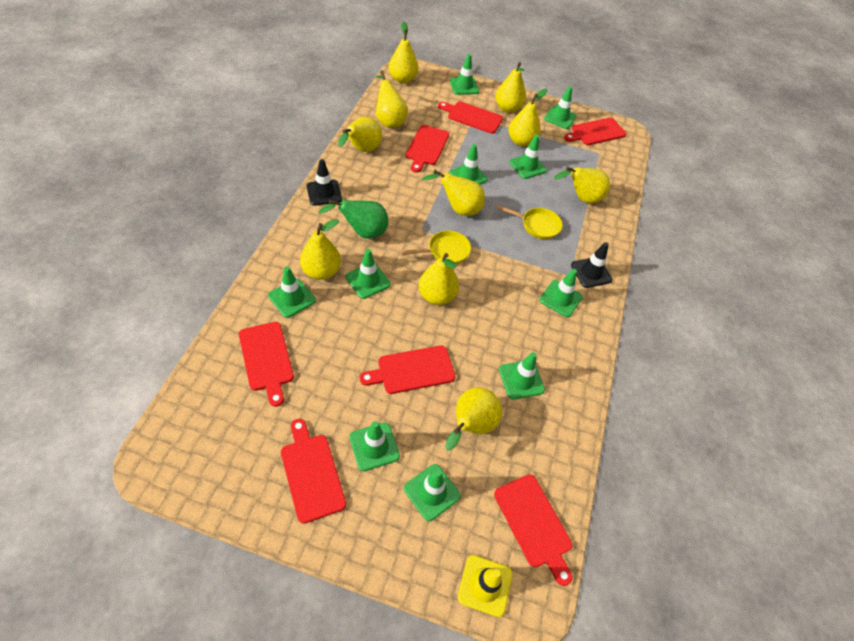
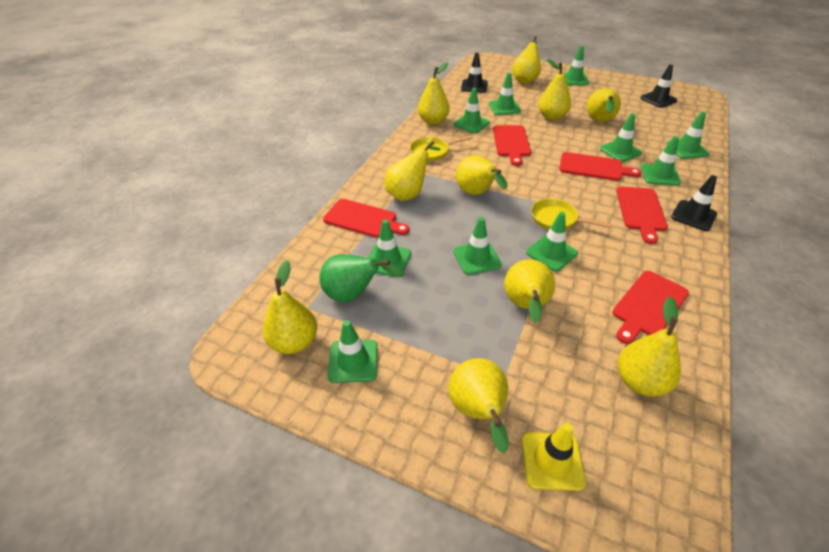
black traffic cone: [306,159,342,206] [571,242,613,288] = 2 -> [461,53,488,93] [640,65,677,108] [671,175,717,231] = 3
red cutting board: [239,322,294,407] [281,419,346,524] [360,346,455,394] [406,125,449,173] [438,101,503,134] [494,474,572,586] [564,118,627,145] = 7 -> [323,199,409,238] [493,125,531,166] [559,152,641,181] [613,271,689,344] [616,187,668,244] = 5

